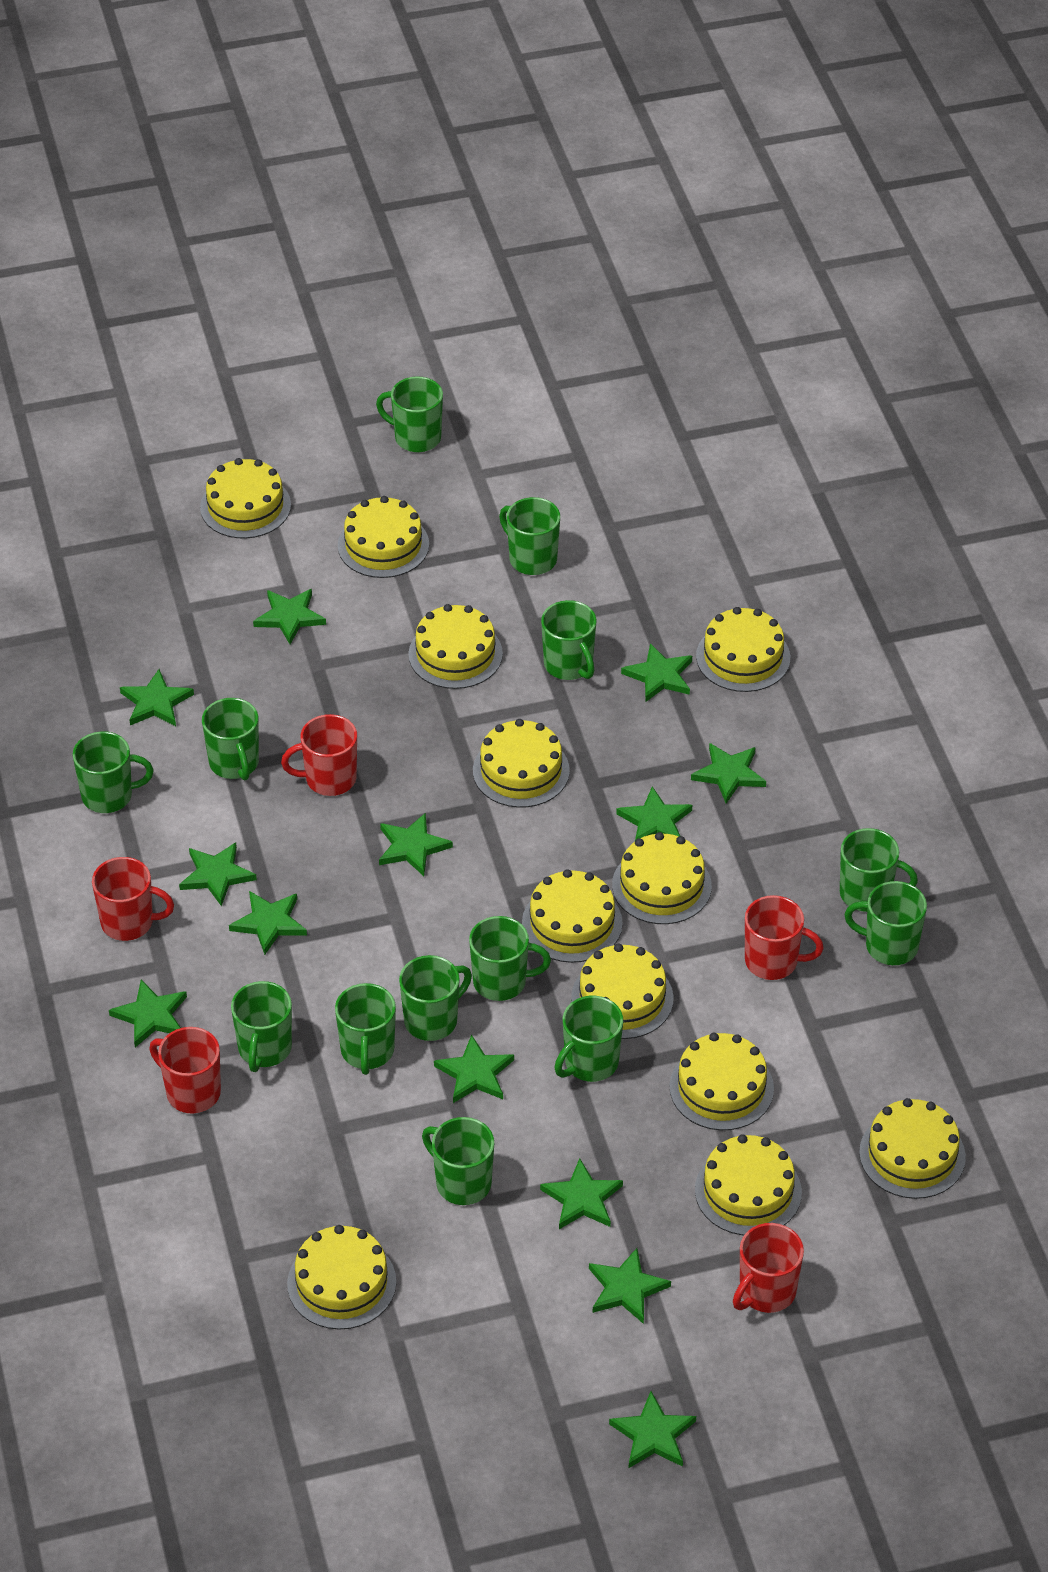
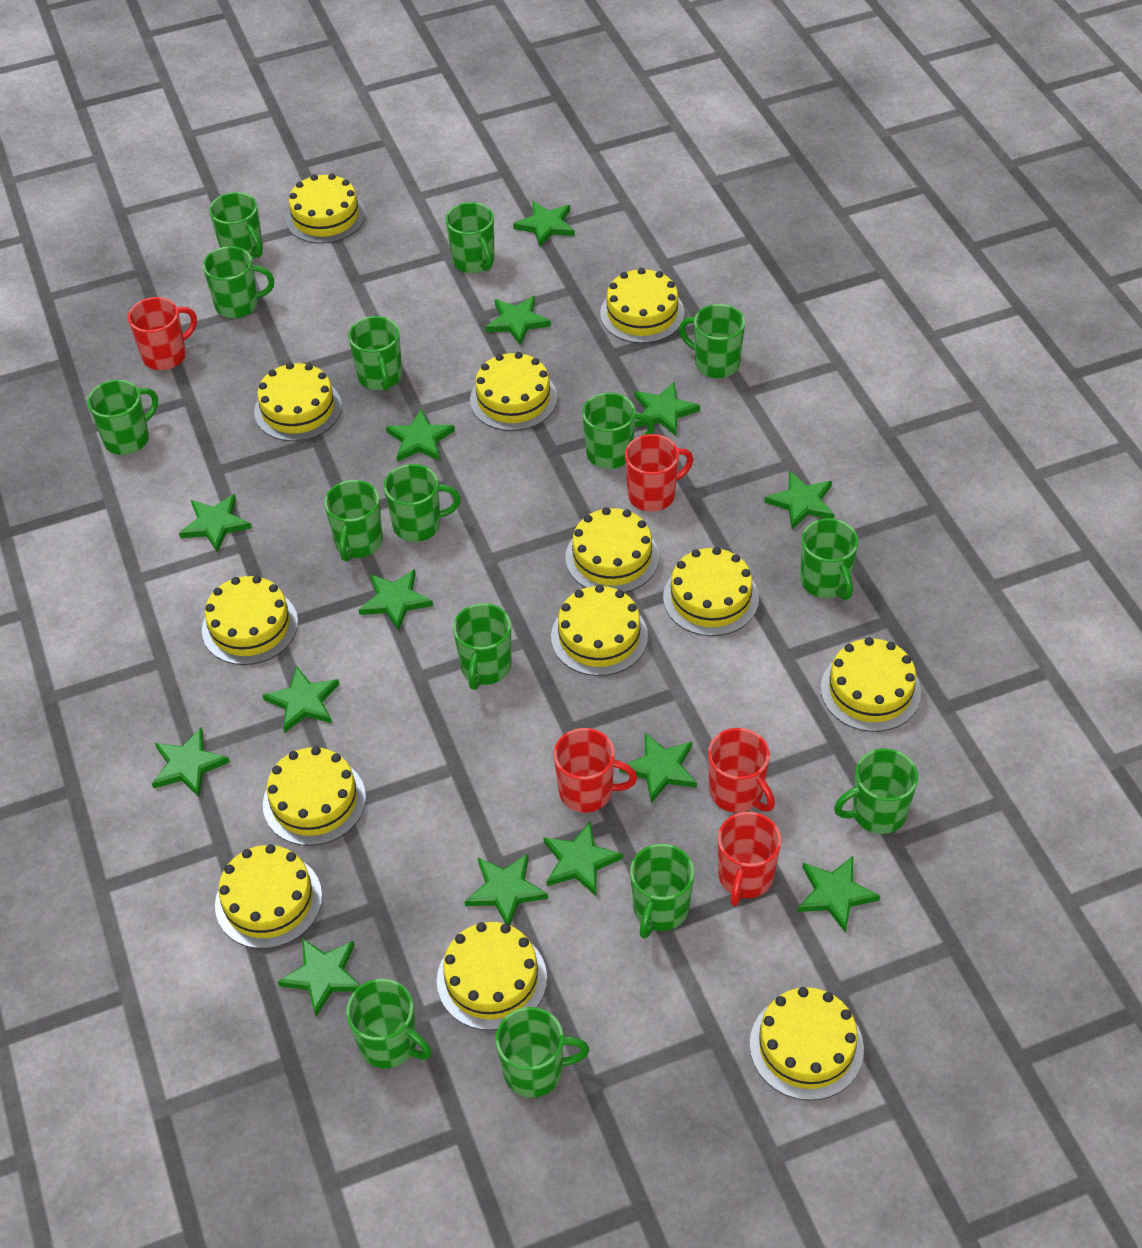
green mug: [73,731,153,813] [202,698,259,780] [231,981,292,1072] [335,983,396,1075] [376,376,443,452] [399,955,472,1041] [422,1117,494,1205] [469,916,551,1001] [499,497,560,575] [541,600,597,680] [554,996,623,1082] [840,828,918,912] [844,881,927,965] = 13 -> [88,380,158,455] [203,246,274,318] [209,192,263,260] [324,480,383,562] [346,979,432,1068] [348,316,402,391] [384,464,461,542] [445,202,494,273] [453,603,511,690] [496,1007,589,1098] [582,393,654,469] [630,844,694,939] [679,304,745,378] [800,518,859,600] [834,748,918,834] = 15
green star: [109,980,187,1047] [120,669,194,726] [179,842,257,906] [229,891,307,955] [253,589,326,644] [379,813,453,876] [434,1035,514,1103] [540,1158,623,1229] [589,1248,671,1324] [609,1391,696,1468] [616,786,692,840] [621,643,692,702] [691,743,766,803] = 13 -> [152,727,230,798] [179,494,252,553] [263,665,340,733] [277,938,361,1016] [359,569,433,631] [386,409,455,462] [465,853,548,925] [485,296,551,346] [513,201,575,248] [543,821,623,897] [619,732,697,803] [635,382,700,436] [764,471,834,529] [797,856,880,933] = 14
yellow cake: [200,458,291,539] [287,1225,396,1330] [338,496,429,578] [408,604,503,689] [473,719,570,808] [522,869,623,963] [571,943,674,1039] [612,832,712,924] [669,1033,774,1130] [695,1134,802,1235] [696,607,790,692] [859,1098,966,1199] = 12 -> [202,576,298,665] [215,844,322,949] [254,362,342,441] [263,746,366,846] [286,173,365,244] [437,922,547,1030] [470,352,557,431] [551,585,648,676] [565,507,659,593] [600,268,685,343] [663,547,759,636] [750,987,864,1101] [821,637,921,732] = 13

